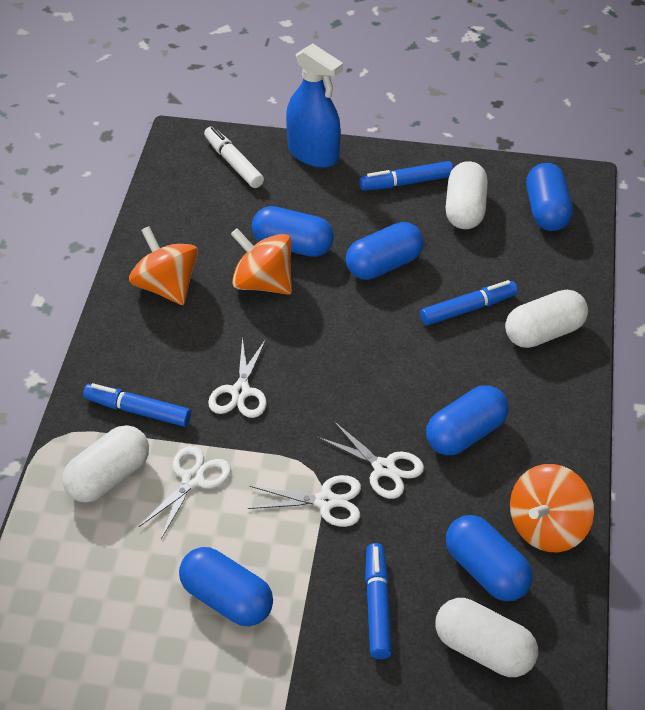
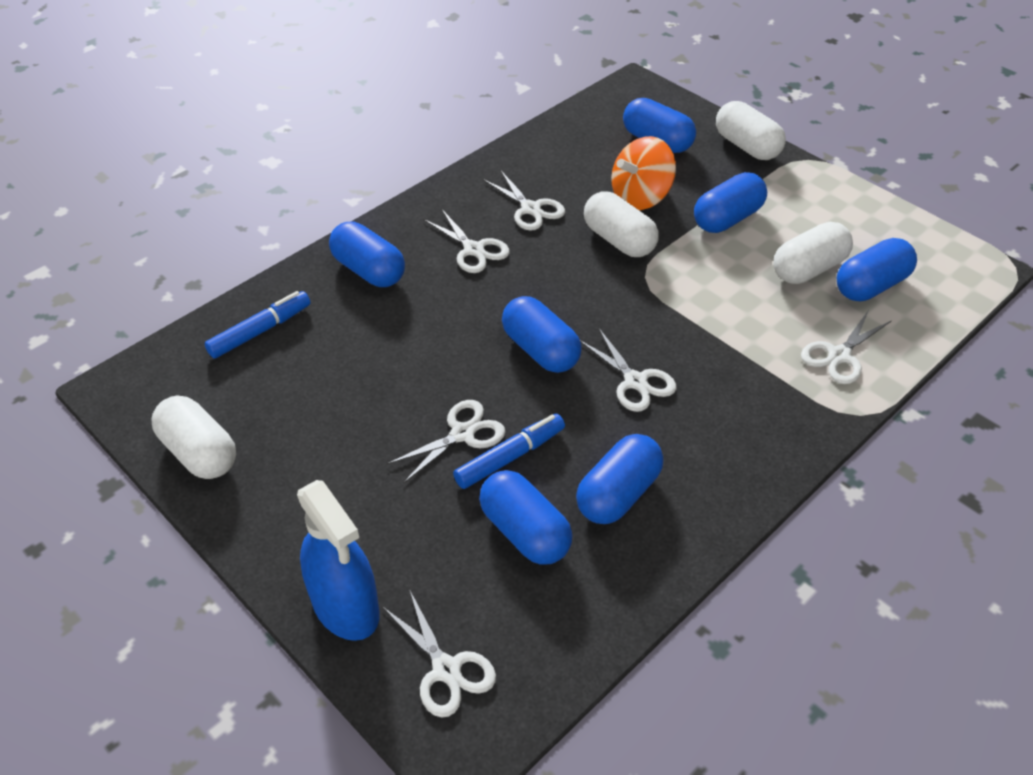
blue capsule: [179,547,273,626] [252,206,334,257] [346,222,424,280] [426,385,508,455] [446,515,533,601] [526,163,573,231] = 6 -> [329,222,405,287] [479,470,572,565] [502,296,582,373] [576,434,663,524] [623,98,696,153] [694,172,767,233] [837,238,917,301] = 7
blue marker: [83,383,191,427] [359,161,453,191] [365,543,392,659] [420,280,518,326] = 4 -> [204,291,311,359] [453,414,565,489] = 2
orange spinning top: [129,226,198,305] [231,228,292,295] [510,464,594,552] = 3 -> [611,136,676,210] = 1
white marker: [204,126,264,188] = 1 -> none = 0
white scissors: [138,446,231,539] [208,337,267,418] [248,475,361,527] [317,421,424,499] = 4 -> [382,591,496,718] [387,400,506,484] [423,209,510,273] [483,171,565,231] [580,329,676,412] [801,310,891,384] = 6

